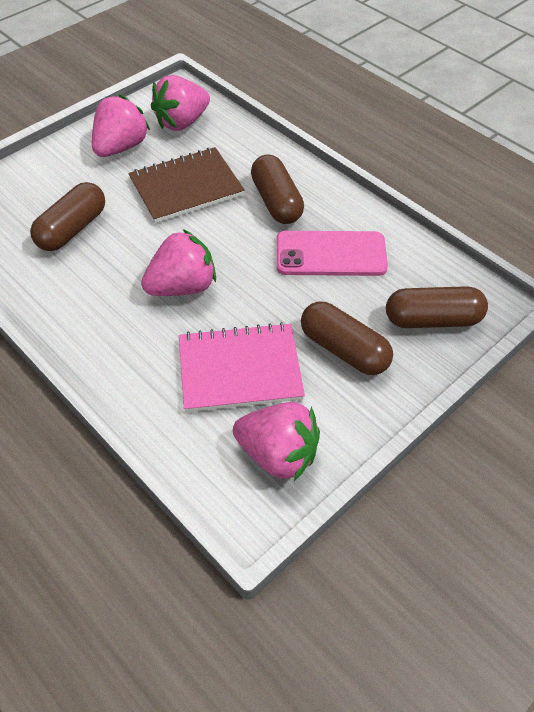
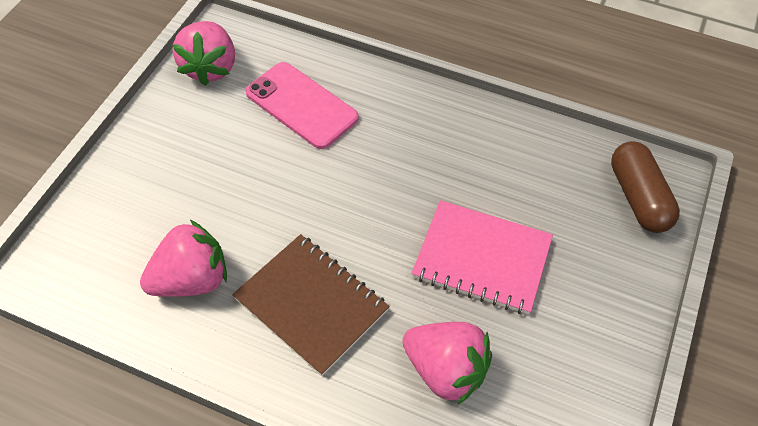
brown capsule: [30,182,105,251] [251,154,304,224] [301,301,393,375] [386,286,488,328] = 4 -> [611,141,680,233] = 1
pink strawberry: [92,94,150,157] [141,229,216,296] [151,75,210,131] [233,402,320,481] = 4 -> [140,220,227,297] [172,21,235,86] [402,322,492,405] = 3

